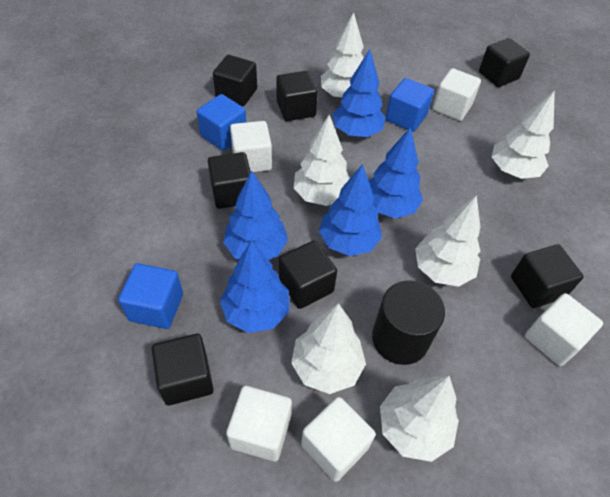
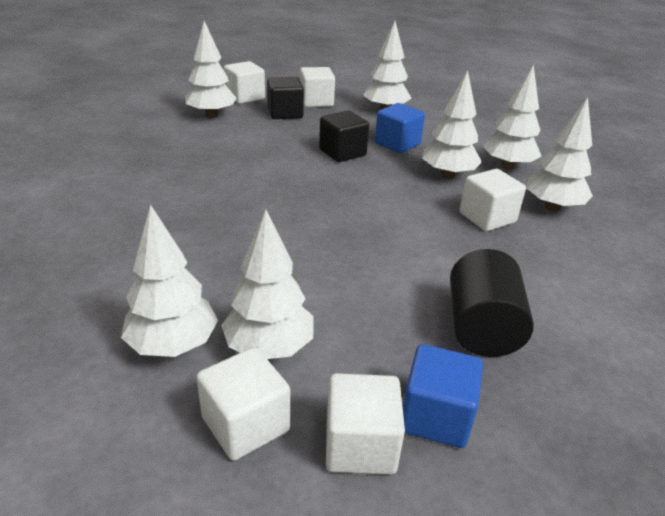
black cube: [152,334,214,405] [208,152,251,209] [213,55,257,106] [277,71,318,121] [279,240,337,309] [479,38,530,87] [511,244,583,308] = 7 -> [267,77,304,119] [319,110,369,162] = 2
blue cube: [118,263,183,329] [197,94,246,151] [386,78,434,132] = 3 -> [375,103,425,153] [403,344,483,448] = 2
blue tree: [220,240,289,333] [223,171,288,260] [319,164,382,256] [333,49,386,137] [368,127,423,218] = 5 -> none = 0
white tree: [291,303,366,394] [293,115,350,206] [321,12,364,99] [380,375,459,462] [415,195,480,287] [492,90,555,179] = 6 -> [121,204,218,357] [185,21,237,118] [221,209,314,359] [363,21,412,110] [422,70,482,179] [483,64,542,170] [526,97,593,212] = 7

